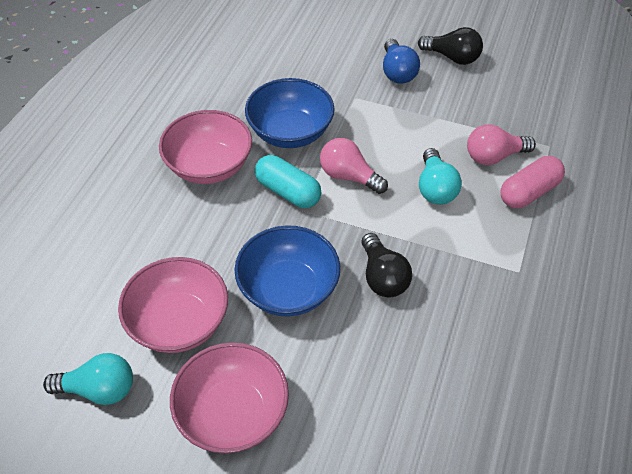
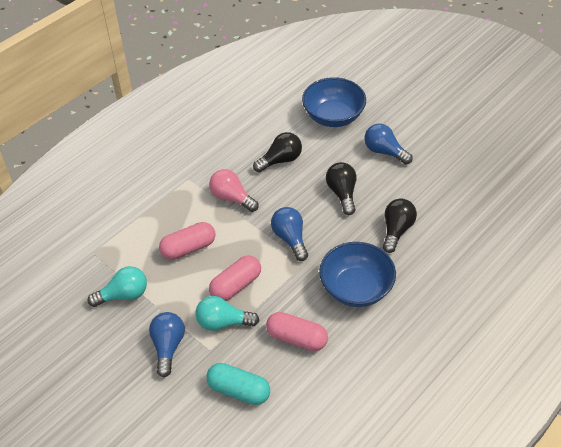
black light bulb: [362,233,412,297] [418,27,483,65] = 2 -> [253,132,302,172] [326,162,356,215] [383,198,417,253] = 3
blue light bulb: [383,39,420,84] = 1 -> [149,312,185,377] [271,207,308,261] [364,124,413,165] = 3
pink bowl: [118,257,228,353] [159,110,252,184] [170,342,289,453] = 3 -> none = 0
pink capsule: [501,156,565,208] = 1 -> [159,222,215,260] [209,255,261,301] [266,312,328,351] = 3
pink light bulb: [320,138,388,194] [467,124,536,165] = 2 -> [209,169,259,212] = 1

